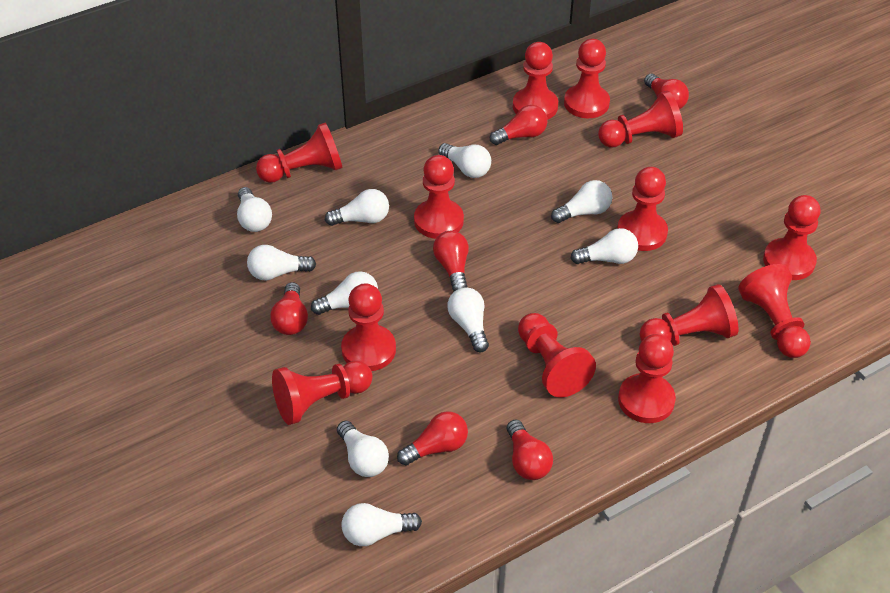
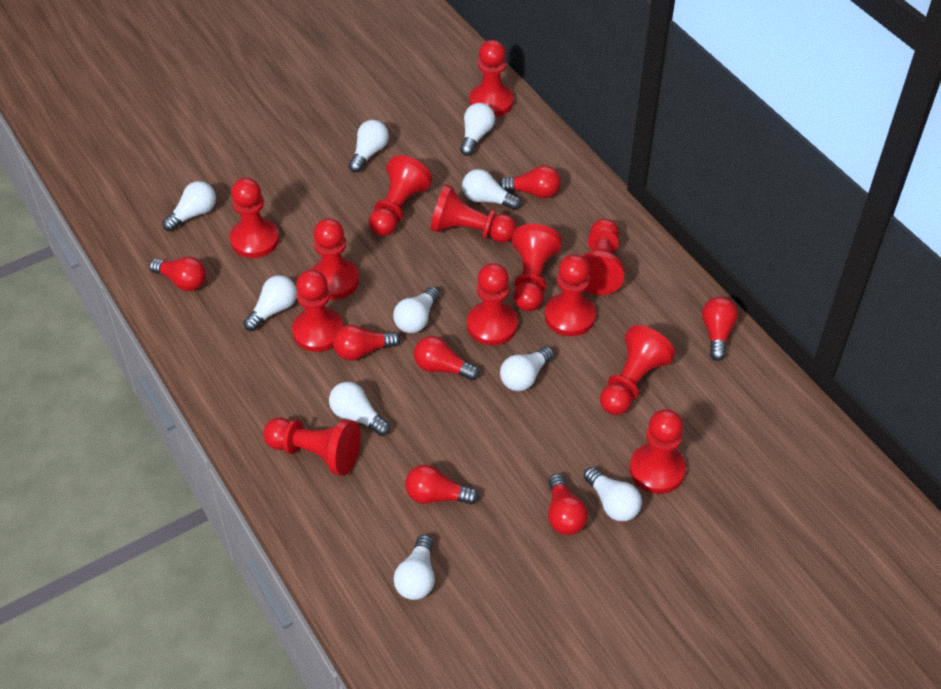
red light bulb: [270,282,308,335] [397,411,468,465] [433,231,469,291] [490,105,547,145] [507,419,553,480] [644,74,689,109] = 6 -> [149,257,206,291] [333,325,401,361] [405,465,479,505] [414,336,479,380] [499,166,561,198] [548,473,588,535] [702,297,738,361] = 7

